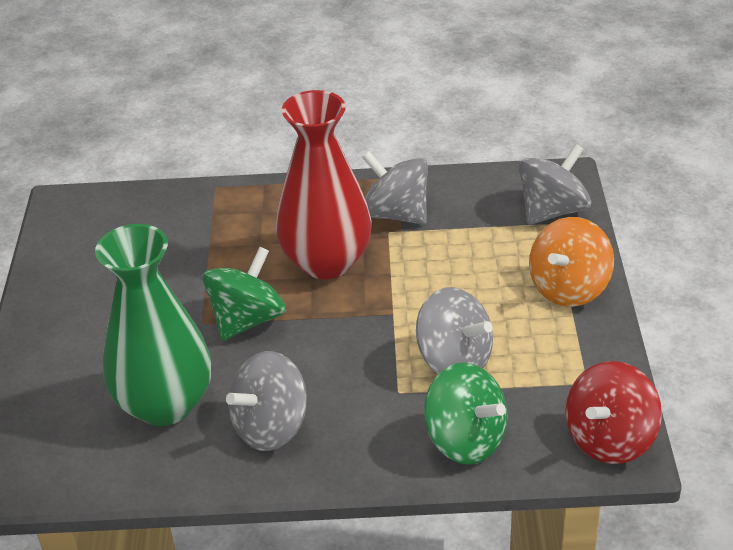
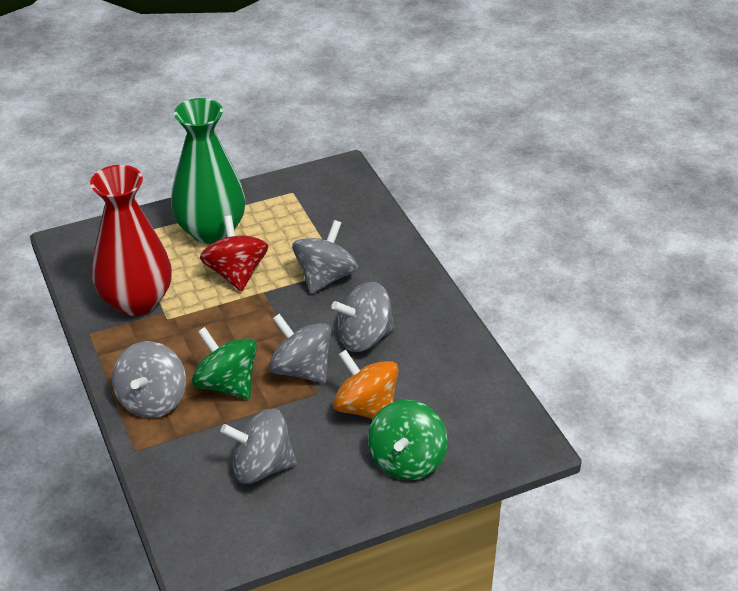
grey spinning top: [226,351,307,451] [362,151,428,225] [416,287,493,374] [519,144,591,225] = 4 -> [112,341,186,418] [221,408,297,484] [269,314,331,383] [292,220,358,294] [331,282,395,352] = 5

